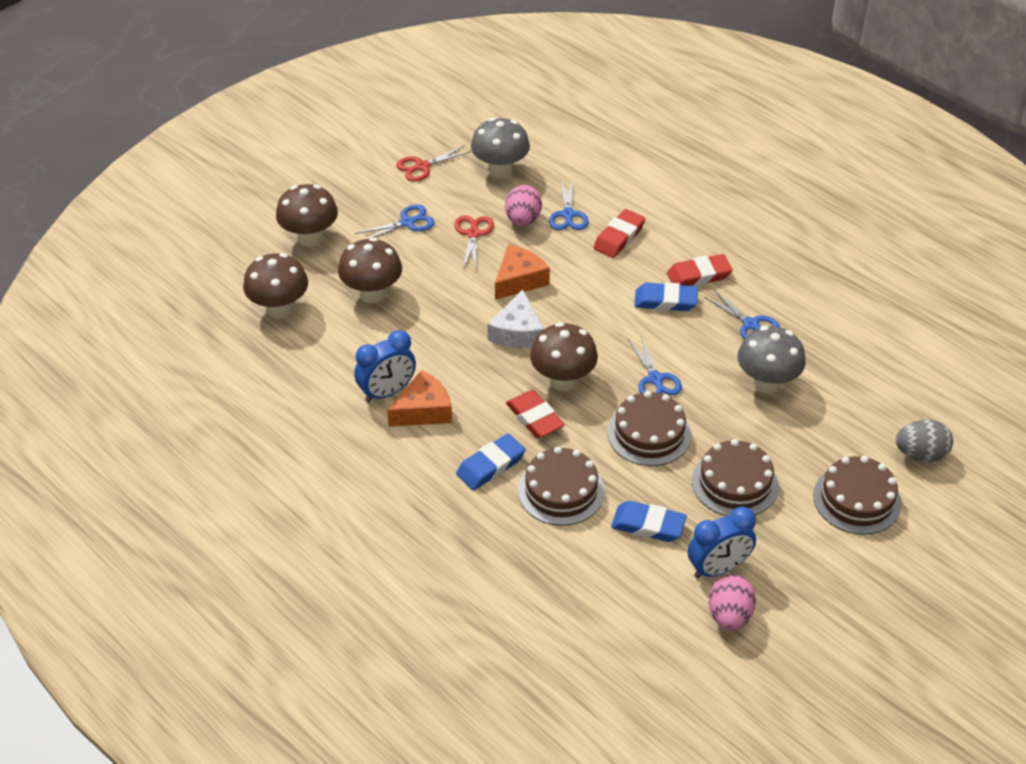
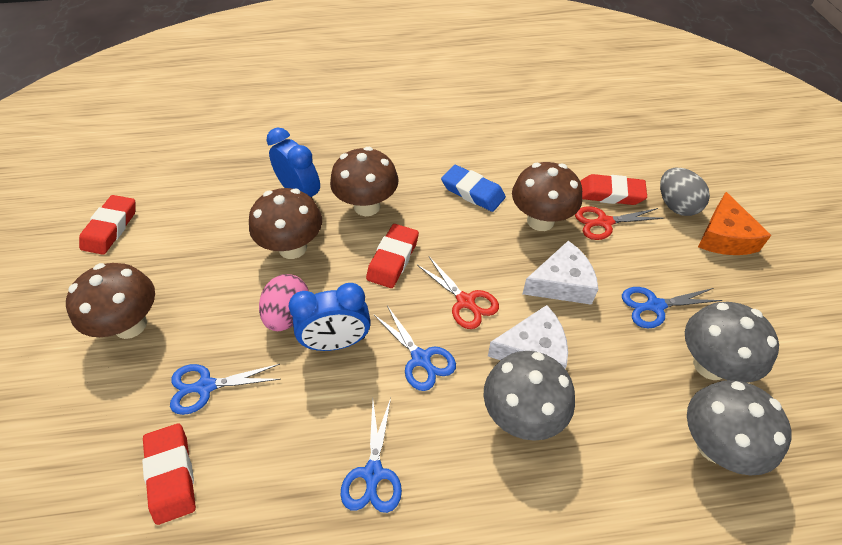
blue eraser: [456,434,525,490] [611,501,687,542] [634,282,698,311] = 3 -> [441,165,506,212] = 1
brown cake: [518,447,605,526] [607,391,691,466] [692,439,779,516] [813,456,902,535] = 4 -> none = 0
grey mushroom: [471,118,530,178] [737,326,806,393] = 2 -> [484,351,575,441] [685,302,779,383] [687,380,792,475] = 3
orange cheese: [387,370,452,427] [495,244,550,300] = 2 -> [698,192,771,255] = 1
pink egg: [505,185,542,226] [709,574,756,631] = 2 -> [259,274,309,331] = 1
red eraser: [506,390,565,438] [593,209,645,258] [667,254,733,286] = 3 -> [79,195,136,255] [142,424,196,525] [366,224,419,288] [580,174,647,205] = 4
white cheese: [488,289,544,348] = 1 -> [488,305,568,369] [523,241,598,305] = 2

